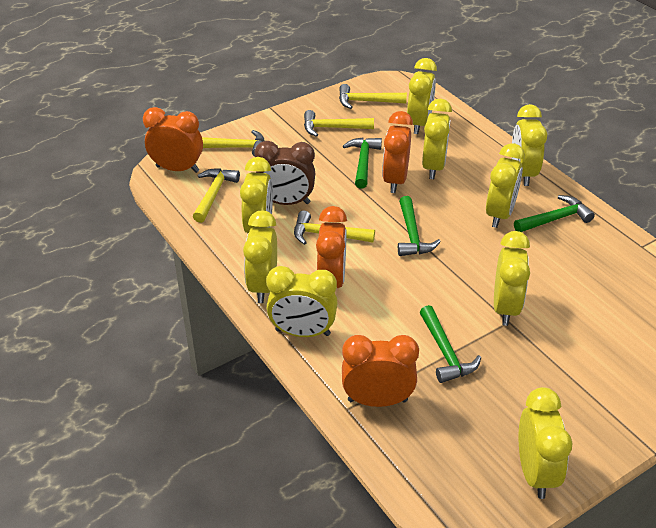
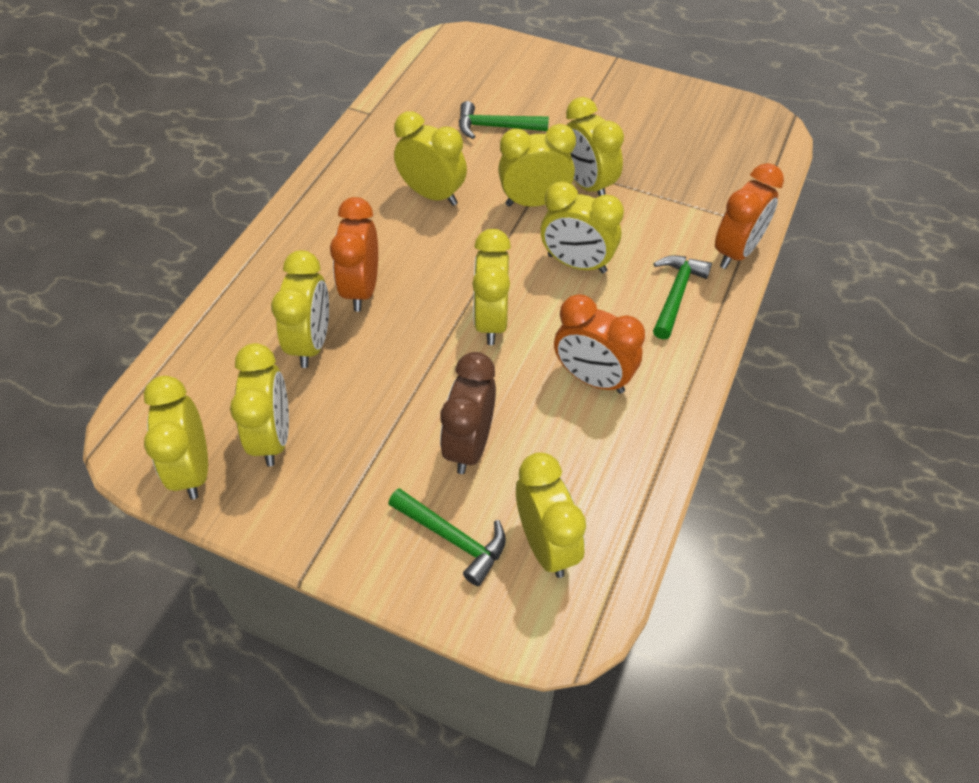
green hammer: [343,137,382,189] [398,196,441,256] [420,305,481,383] [514,195,595,232] = 4 -> [388,488,506,586] [459,101,549,139] [653,255,712,339] = 3
orange clock: [143,107,203,173] [316,206,347,288] [342,335,419,407] [382,111,413,193] = 4 -> [330,197,378,312] [554,294,645,394] [715,163,784,269] = 3
yellow hammer: [193,168,240,223] [202,130,264,157] [294,211,375,245] [304,110,374,137] [339,84,407,109] = 5 -> none = 0

